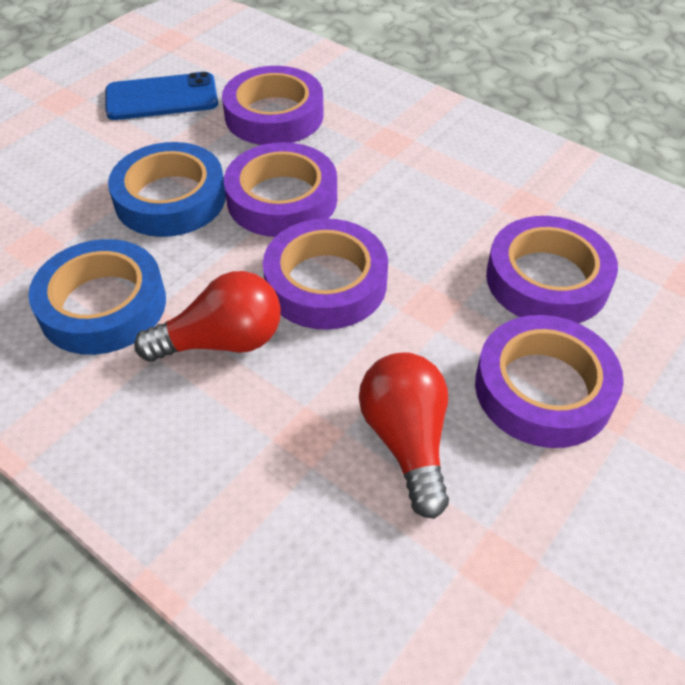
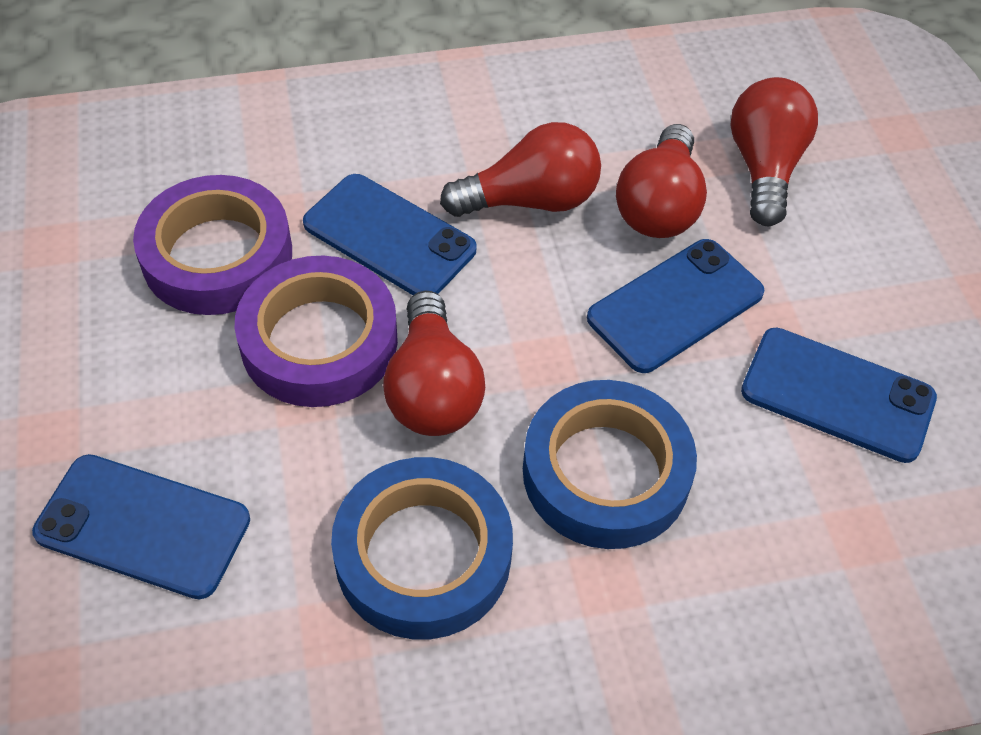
blue phone: [106,72,218,120] = 1 -> [32,454,250,599] [303,174,477,295] [587,239,764,373] [741,328,937,463] = 4
purple tape: [222,66,324,145] [224,142,337,237] [263,219,388,330] [475,315,624,448] [486,216,618,323] = 5 -> [133,175,292,315] [235,256,398,407] = 2
red light bulb: [134,271,281,361] [359,352,449,519] = 2 -> [383,291,485,436] [440,122,601,217] [616,124,707,238] [730,77,818,226] = 4

